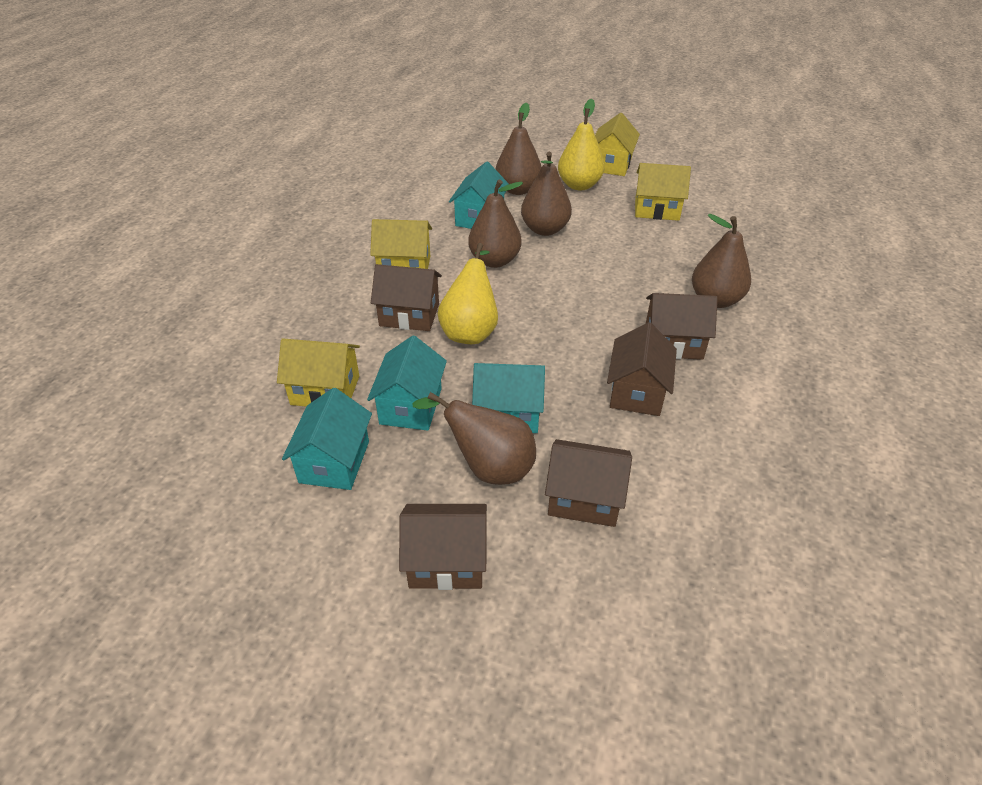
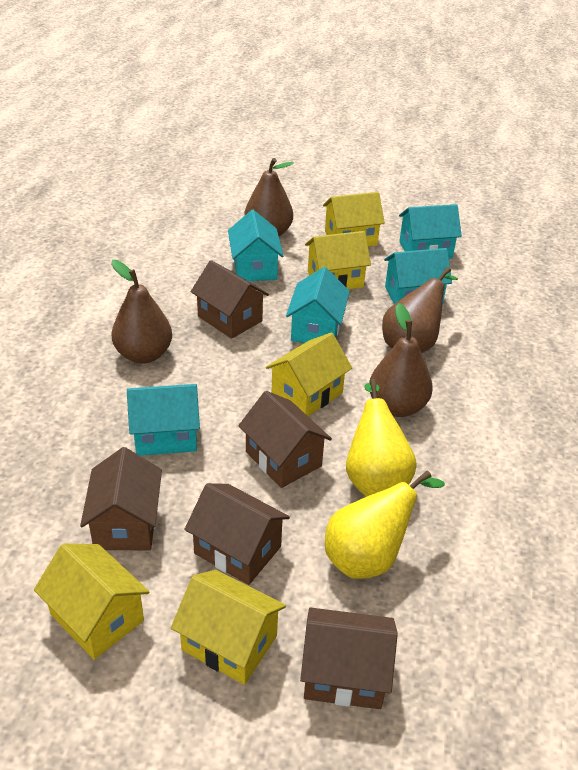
brown pear: [412,392,536,485] [468,180,523,268] [496,103,542,195] [521,151,572,236] [692,214,751,308] = 5 -> [111,260,172,364] [244,158,294,236] [369,303,433,417] [382,267,458,353] = 4
turquoise house: [282,388,372,490] [367,336,447,431] [449,162,509,229] [472,363,545,433] = 4 -> [127,384,200,456] [228,210,283,281] [286,267,350,343] [384,248,452,305] [399,204,462,259] = 5
yellow house: [277,338,360,406] [370,219,432,269] [595,113,640,176] [635,163,691,221] = 4 -> [34,544,150,660] [171,570,286,685] [266,333,352,416] [305,231,371,289] [323,192,385,246] = 5

